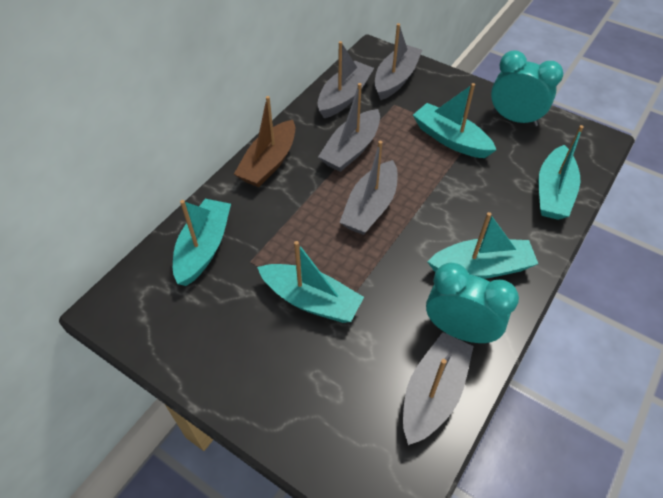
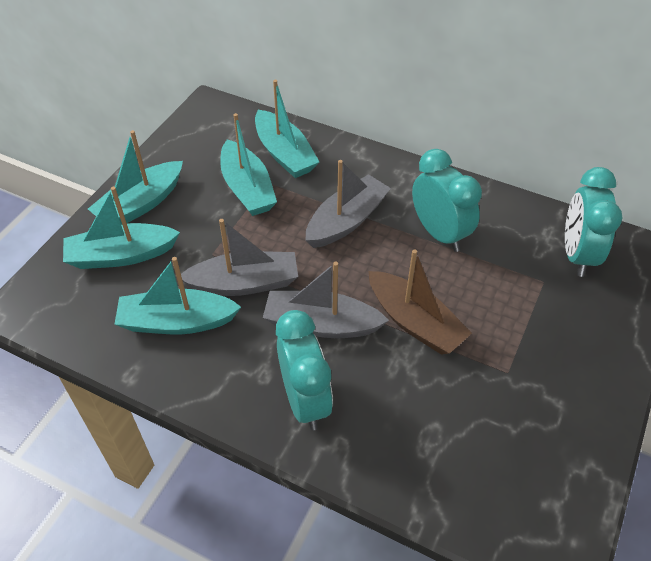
grey boat: [318,41,374,118] [318,83,380,172] [339,141,398,235] [375,23,422,100] [403,332,474,445] = 5 -> [181,219,298,296] [263,262,389,338] [305,160,391,248] = 3
turquoise clock: [426,263,519,343] [491,51,563,126] = 2 -> [276,310,333,431] [412,149,482,252] [565,167,623,277] = 3

